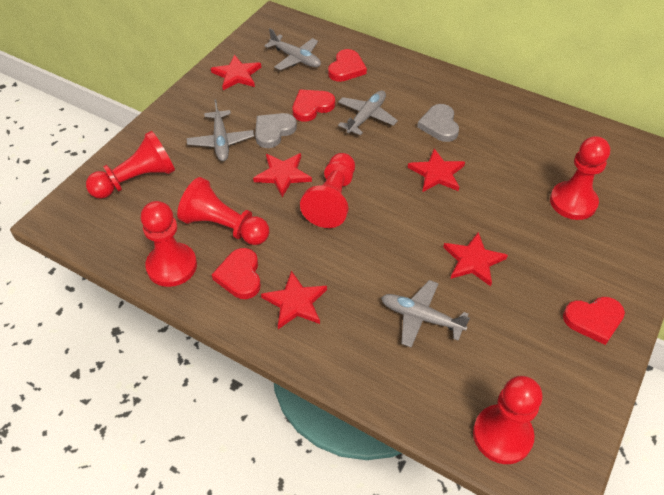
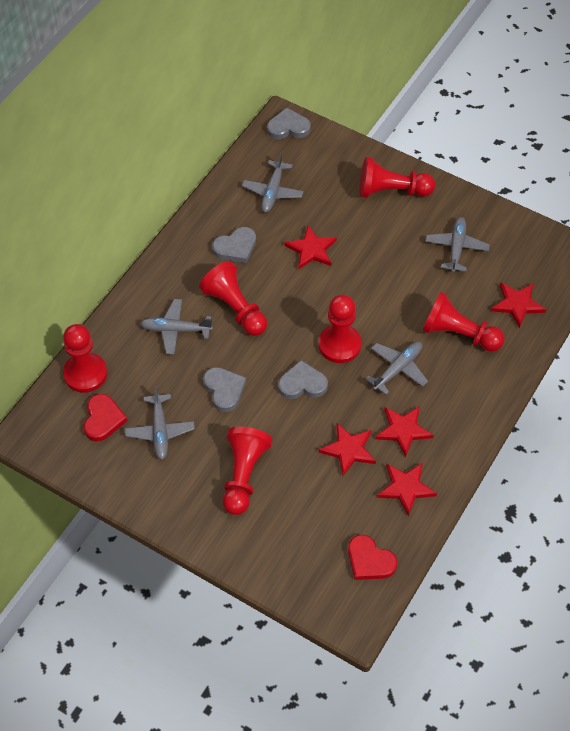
grey heart: [255,113,297,148] [417,104,459,142] = 2 -> [203,367,246,412] [212,227,256,263] [267,108,311,139] [278,360,328,399] = 4
grey plane: [187,99,254,161] [264,28,321,70] [338,91,398,135] [381,280,470,348] = 4 -> [125,386,195,460] [140,299,213,355] [242,152,304,213] [366,341,428,395] [425,217,490,273] = 5
red heart: [212,248,261,299] [293,90,335,122] [328,49,367,82] [563,297,625,345] = 4 -> [84,394,127,442] [348,535,397,580] = 2

